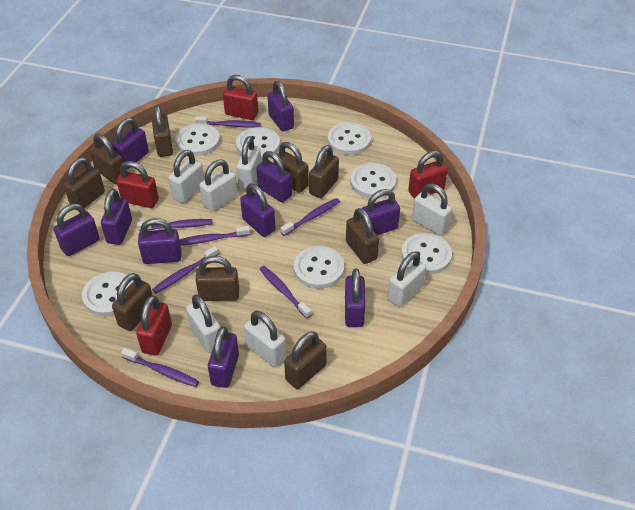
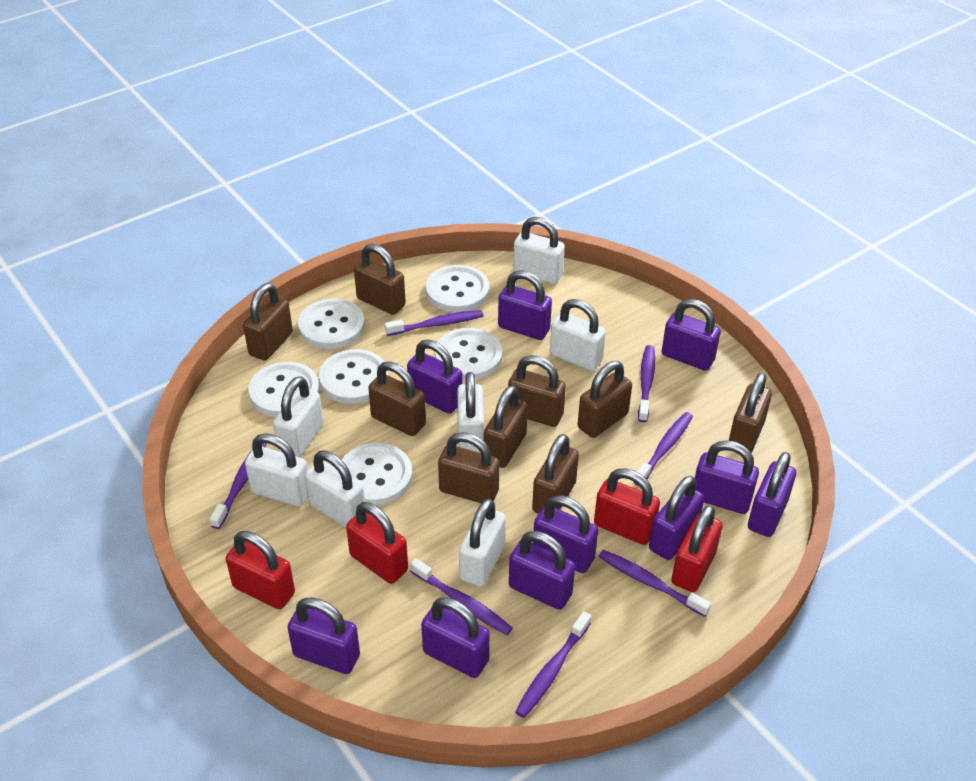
white button: [82,272,133,317] [175,123,220,156] [236,127,280,160] [294,246,344,289] [328,122,371,155] [350,163,396,198] [401,233,452,275] = 7 -> [249,362,320,417] [298,299,365,349] [319,349,388,404] [342,443,412,506] [426,265,489,312] [435,328,502,380] = 6

